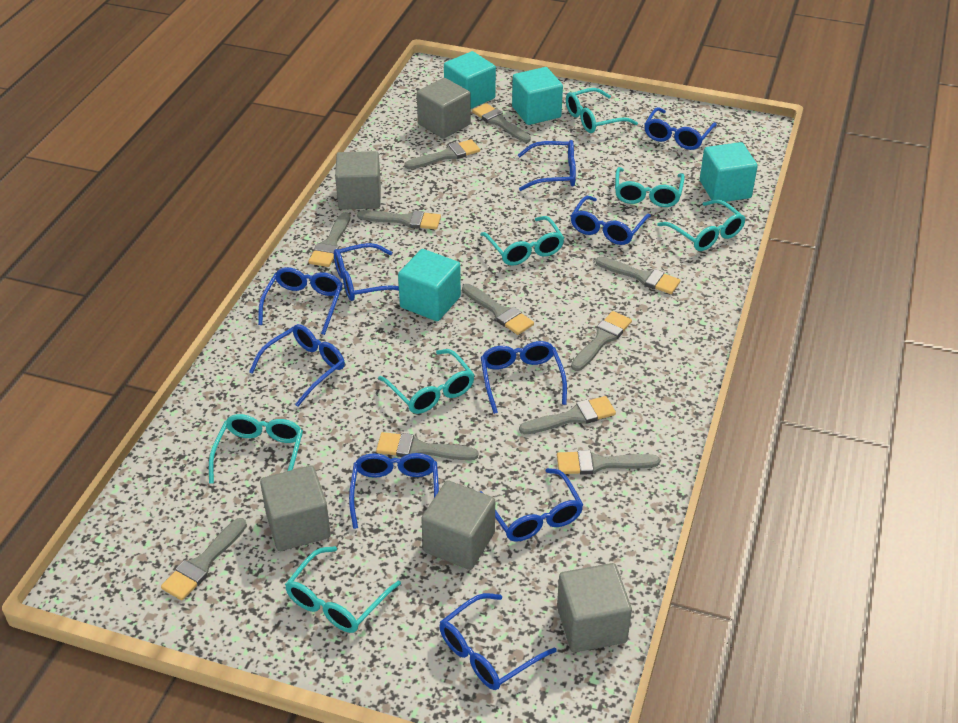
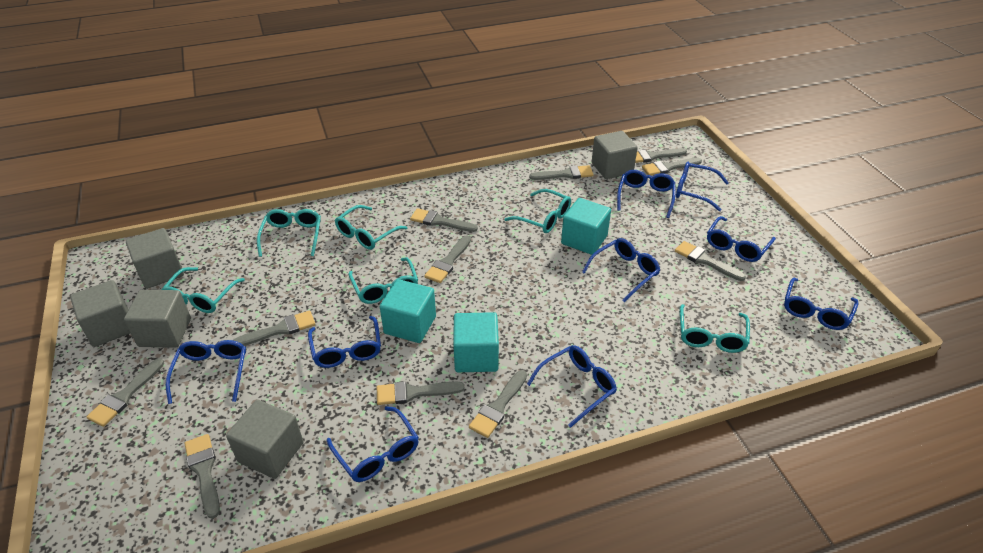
blue glasses: [249,324,345,407] [258,267,343,335] [334,243,399,301] [349,453,439,529] [439,593,557,690] [480,468,583,542] [481,341,567,414] [518,140,576,191] [571,196,651,245] [644,107,717,150] = 10 -> [166,340,246,404] [308,316,381,368] [327,406,419,482] [527,345,617,428] [582,238,660,302] [617,170,675,218] [676,162,729,211] [707,216,776,262] [784,278,859,330] = 9
turquoise cube: [398,249,461,321] [444,51,496,109] [512,67,563,125] [700,142,758,202] = 4 -> [380,279,436,343] [453,312,499,372] [561,198,611,255] = 3
turquoise glasses: [209,414,303,484] [285,546,401,633] [378,349,475,414] [480,216,564,266] [566,88,638,133] [615,167,685,207] [657,199,745,251] = 7 -> [161,267,245,313] [257,209,321,257] [335,205,407,250] [348,258,418,304] [505,189,571,233] [680,304,750,353] = 6

